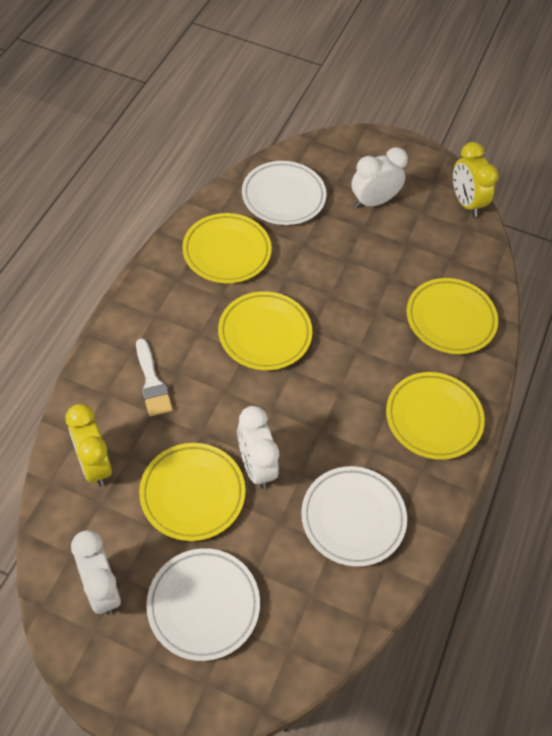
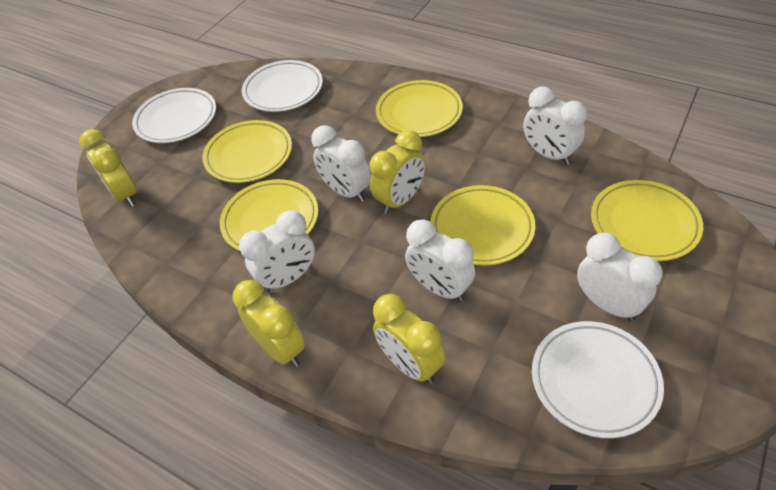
white brush: [136,338,173,417] = 1 -> none = 0
white clock: [71,530,121,615] [237,406,279,489] [351,147,408,208] = 3 -> [239,210,315,292] [311,125,371,202] [405,219,475,302] [523,87,587,165] [577,233,663,321] = 5
yellow clock: [66,404,112,486] [453,142,499,217] = 2 -> [79,129,137,207] [233,280,305,367] [370,130,426,214] [373,294,445,384] = 4

